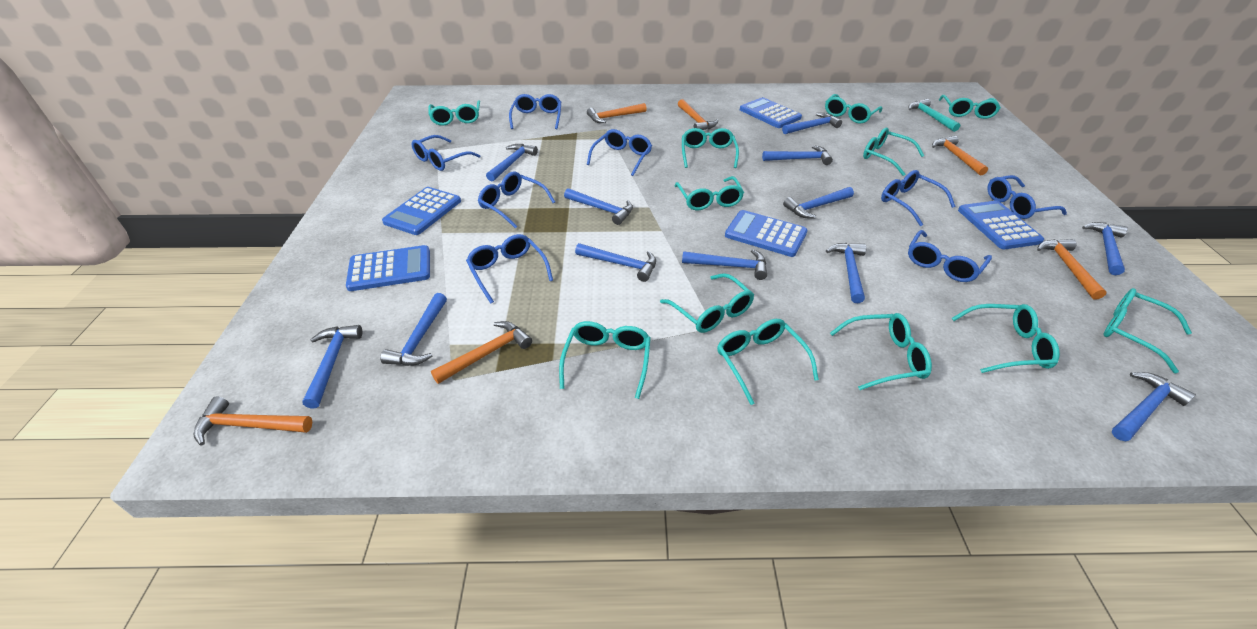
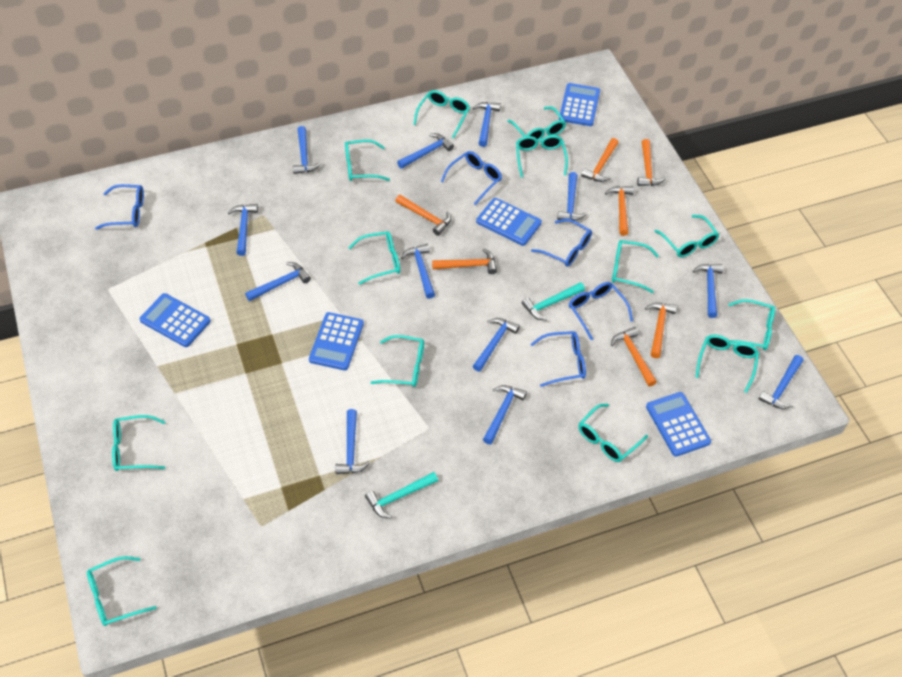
blue glasses: [412,135,480,171] [466,234,553,304] [478,172,555,228] [509,94,561,129] [587,129,652,176] [881,170,956,226] [908,230,992,282] [988,175,1067,219] = 8 -> [95,184,144,230] [441,151,502,205] [530,331,586,387] [531,219,592,267] [569,282,633,340] = 5
orange hammer: [193,397,312,446] [431,321,532,384] [587,103,647,123] [678,99,718,130] [932,136,988,176] [1037,239,1107,299] = 6 -> [395,195,451,236] [432,248,497,274] [581,138,619,182] [605,186,634,236] [611,327,657,386] [637,139,666,186] [645,303,677,358] = 7
turquoise glasses: [428,100,480,126] [559,321,651,399] [660,273,754,333] [675,176,744,210] [682,128,739,168] [717,319,819,405] [825,94,882,123] [830,313,932,390] [863,127,924,176] [939,95,1001,119] [952,304,1060,373] [1104,288,1192,373] = 12 -> [87,556,157,626] [112,415,166,471] [345,140,390,181] [348,231,400,285] [371,335,424,387] [413,90,470,138] [508,106,566,139] [516,135,568,177] [578,404,648,462] [612,240,659,293] [654,215,719,257] [695,335,759,393] [728,299,775,350] = 13
turquoise hammer: [908,99,961,132] = 1 -> [365,472,438,519] [522,282,585,321] = 2

